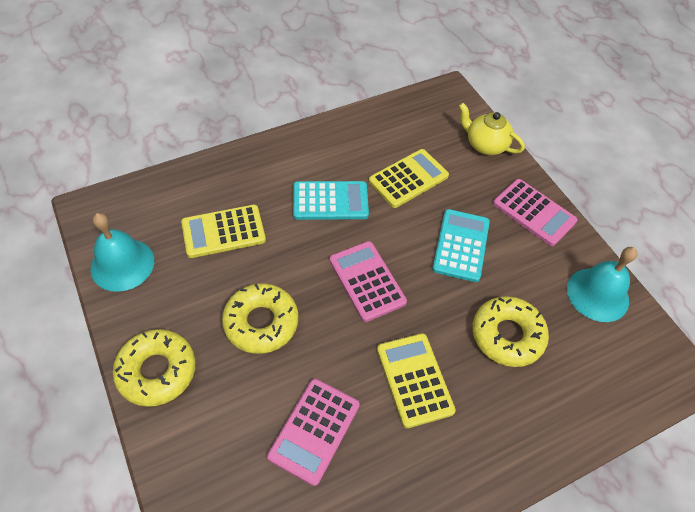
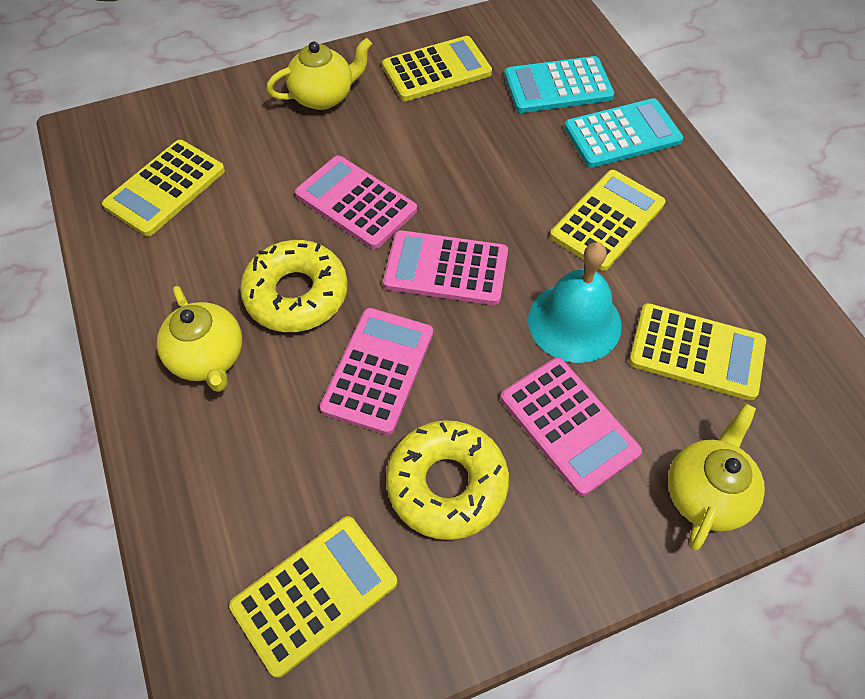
pink calculator: [267,379,360,486] [329,241,407,322] [493,179,578,246] = 3 -> [295,156,417,249] [320,308,433,435] [383,230,508,305] [501,357,642,496] = 4
turquoise bell: [91,213,154,292] [567,247,638,322] = 2 -> [528,242,622,363] = 1
yellow calculator: [181,205,266,258] [369,149,449,208] [377,333,456,428] = 3 -> [102,140,225,236] [229,516,398,678] [382,36,492,101] [550,170,665,271] [629,303,766,401] = 5
yellow donut: [112,329,196,407] [222,283,298,354] [472,296,549,367] = 3 -> [240,240,348,332] [386,420,509,540] = 2
yellow teapot: [459,103,525,155] = 1 -> [157,286,242,392] [266,38,372,110] [668,404,765,551] = 3

